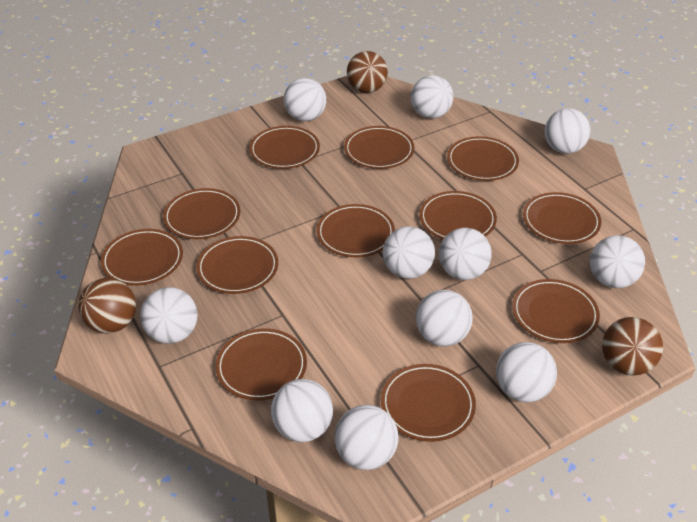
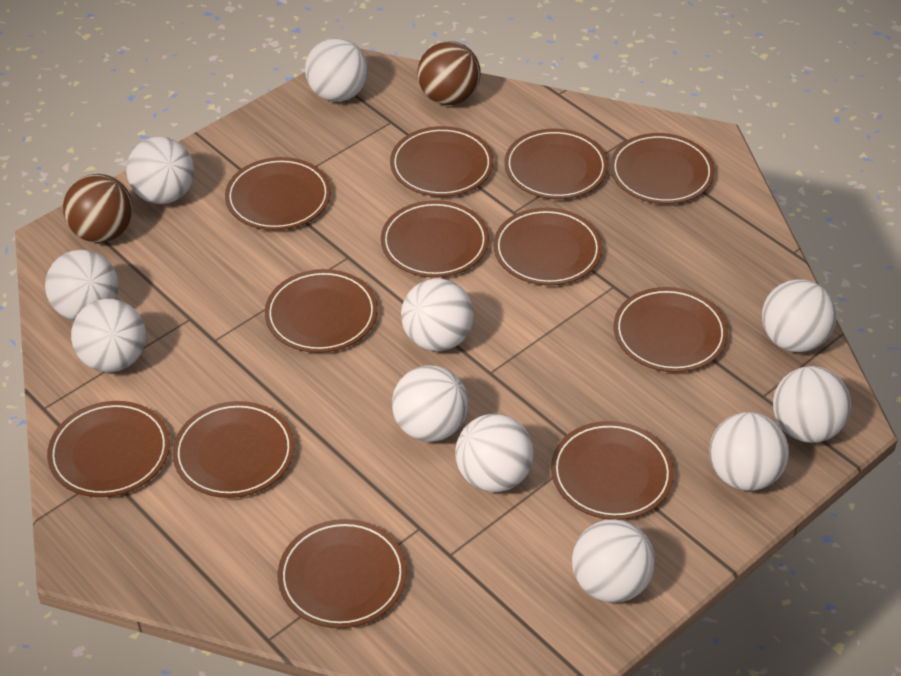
brown ball: [78,278,136,333] [347,51,388,93] [602,317,663,376] = 3 -> [63,174,133,243] [417,41,481,105] = 2

